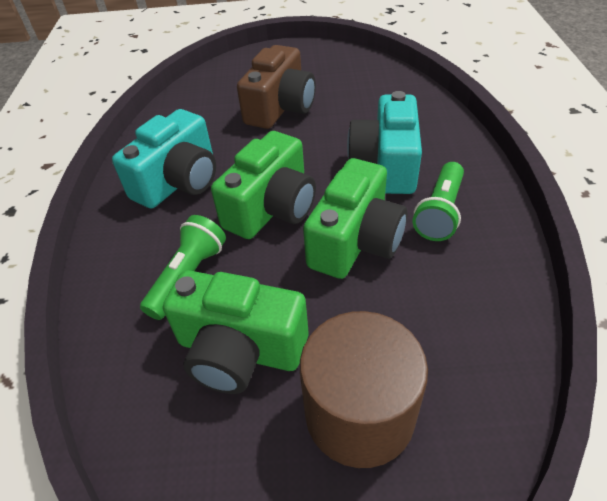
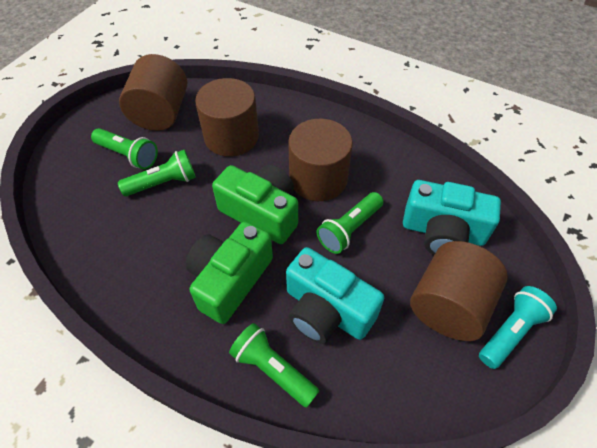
brown camera: [237,45,316,129] = 1 -> none = 0
brown cylinder: [300,311,428,468] = 1 -> [119,54,187,131] [195,78,259,157] [288,119,353,201] [410,241,508,341] = 4
green camera: [163,270,308,394] [211,131,316,239] [303,158,407,279] = 3 -> [186,221,273,324] [212,165,298,244] = 2
green flashlight: [140,215,226,320] [413,162,464,241] = 2 -> [91,128,158,169] [118,150,196,196] [229,323,319,408] [317,192,383,254] = 4
turquoise flashlight: none = 0 -> [479,286,557,369] = 1

